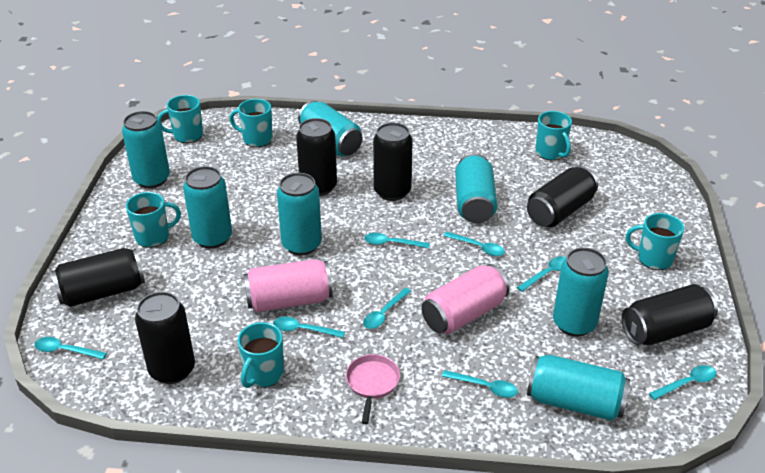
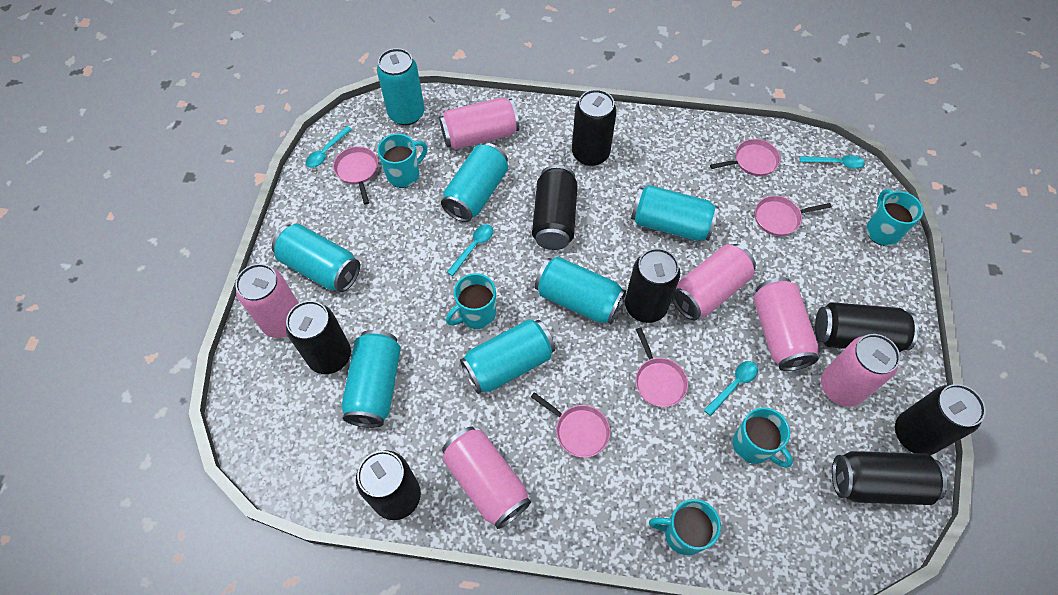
black can: [51,248,145,307] [135,292,195,384] [296,118,337,196] [373,123,413,201] [527,166,598,227] [622,284,718,346] = 6 -> [286,301,351,374] [356,450,421,520] [532,165,578,250] [572,89,617,166] [625,248,680,323] [815,302,919,352] [832,451,947,505] [895,384,986,455] = 8
pink can: [243,259,333,312] [421,264,510,334] = 2 -> [235,264,299,338] [439,98,520,150] [442,427,531,529] [672,244,756,321] [753,278,819,371] [821,334,900,407] = 6
pink pan: [346,354,400,424] = 1 -> [333,146,378,205] [531,392,610,458] [635,328,688,407] [710,139,780,176] [755,196,832,236] = 5
turquoise mug: [126,192,181,248] [157,95,203,143] [229,99,273,147] [238,322,284,388] [536,111,572,161] [626,213,684,270] = 6 -> [377,134,428,188] [446,273,496,329] [649,499,721,556] [733,407,793,468] [866,189,923,246] = 5
turquoise spoon: [34,337,107,359] [273,317,345,338] [363,288,411,329] [364,233,430,248] [442,370,518,398] [444,232,505,256] [517,256,566,292] [649,365,716,400] = 8 -> [306,126,352,168] [447,224,493,276] [704,361,758,416] [800,155,865,169] = 4

